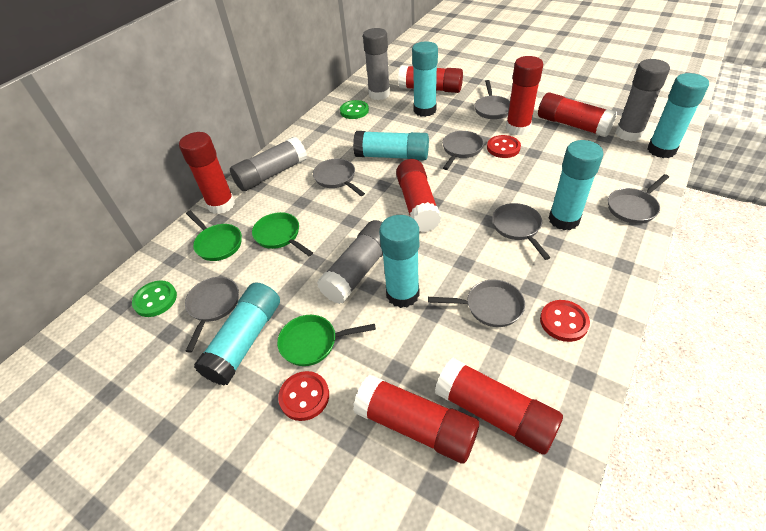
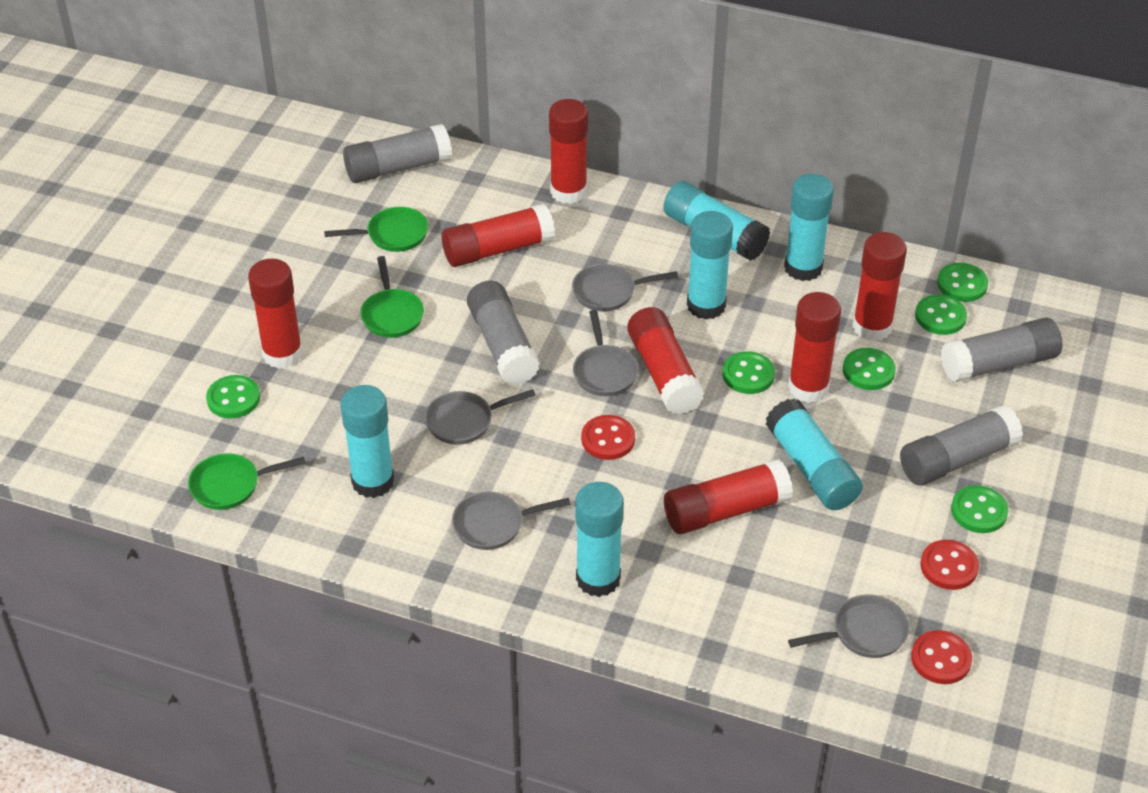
green button: [132,280,177,317] [340,100,369,119] = 2 -> [206,375,260,418] [722,351,775,394] [843,348,896,390] [915,294,967,335] [937,263,988,302] [951,485,1009,533] = 6
grey pan: [185,277,239,353] [313,158,365,196] [428,279,525,327] [442,131,484,170] [474,80,510,119] [492,203,551,260] [608,174,669,224] = 7 -> [425,389,535,445] [452,492,571,550] [572,264,678,312] [573,310,638,396] [788,594,909,658] = 5

